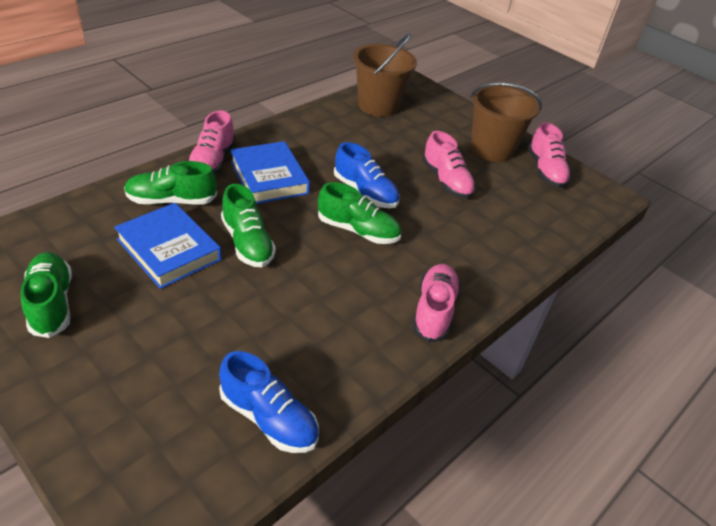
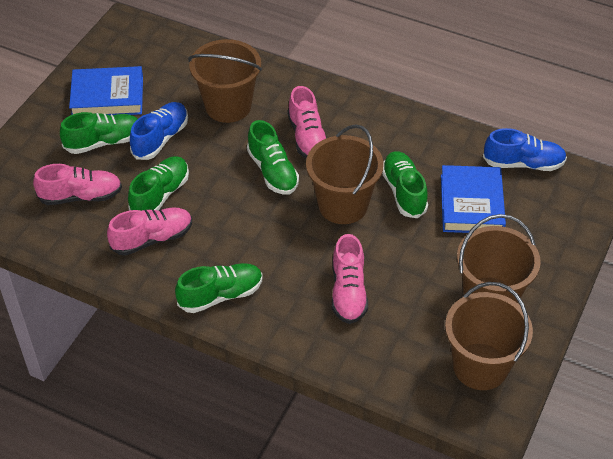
brown bucket: [353,33,417,117] [470,83,542,162] = 2 -> [188,39,262,123] [306,124,384,224] [445,282,533,390] [457,214,541,303] = 4
green shoe: [21,252,72,338] [124,161,217,205] [221,184,276,267] [318,182,401,244] = 4 -> [60,112,138,154] [128,156,189,211] [175,263,262,313] [247,120,299,195] [382,151,428,218] = 5

